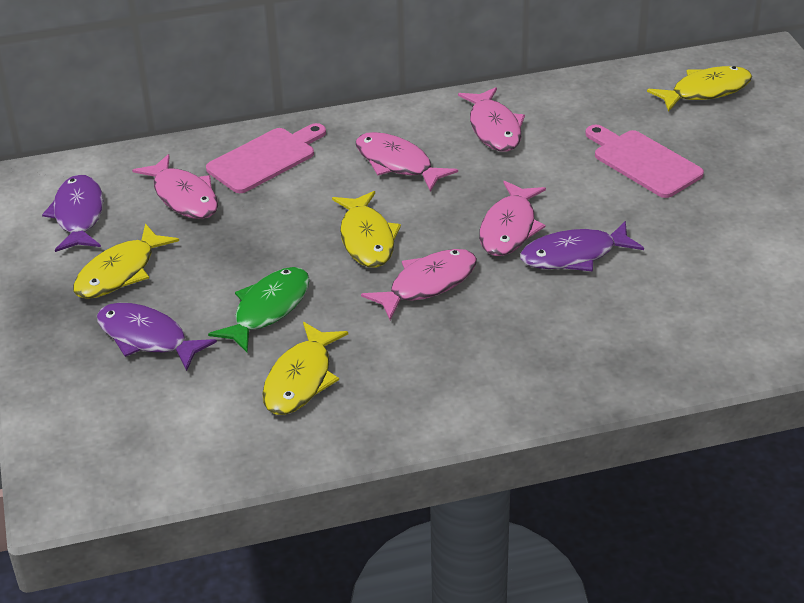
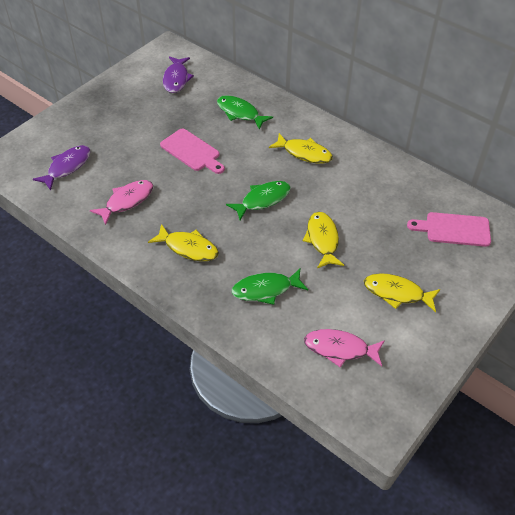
green fish: [208,267,310,353] = 1 -> [217,95,273,130] [226,181,291,220] [232,269,308,305] = 3
pink fish: [132,154,218,219] [356,132,458,192] [361,249,477,320] [458,87,525,152] [479,181,546,256] = 5 -> [90,180,153,225] [304,329,385,367] = 2
purple fish: [42,175,103,252] [97,303,217,371] [520,221,644,272] = 3 -> [33,145,90,191] [163,56,194,93] = 2

